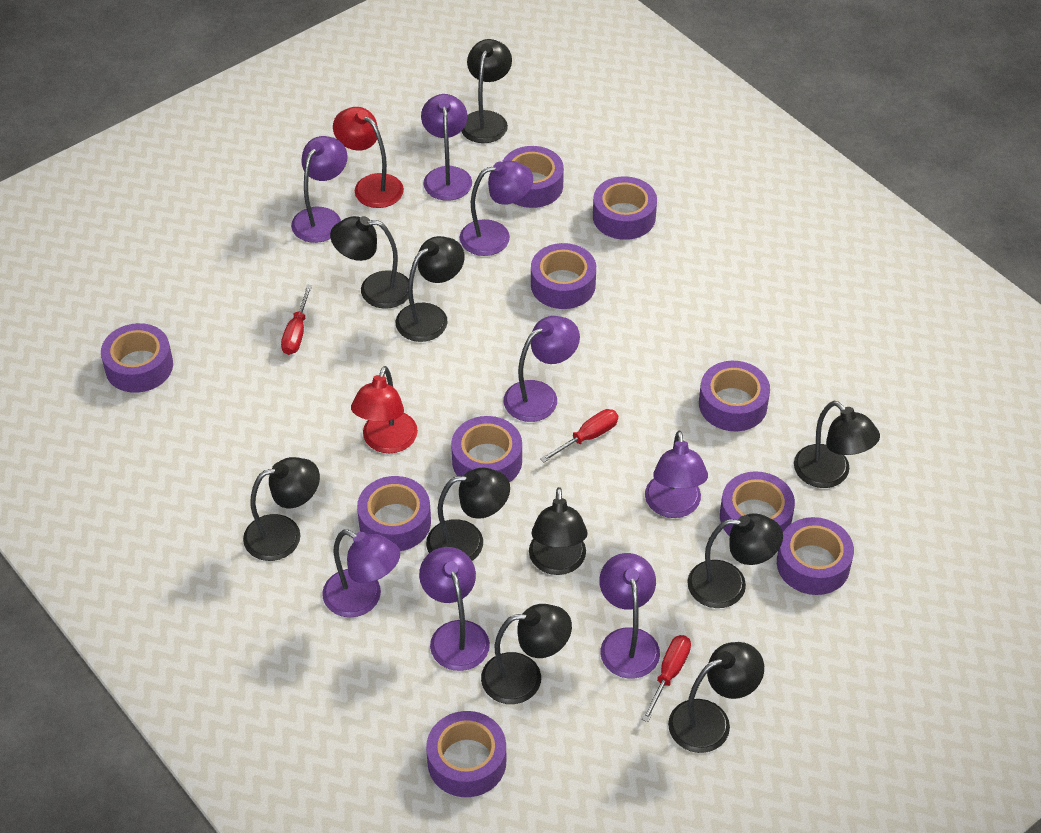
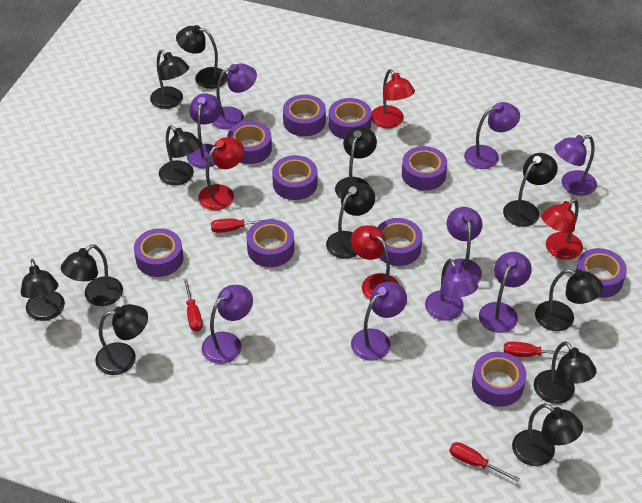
black lamp: [243,457,320,561] [330,216,409,309] [396,236,465,342] [426,468,510,561] [461,39,512,143] [481,604,572,704] [529,487,588,575] [668,642,764,753] [687,513,783,608] [794,401,880,488] = 10 -> [21,259,65,321] [61,244,123,306] [95,304,148,375] [150,50,189,109] [159,125,201,186] [176,25,227,89] [326,183,375,259] [335,127,377,199] [503,153,558,227] [512,404,583,466] [534,341,597,404] [535,269,603,331] = 12
purple lamp: [291,136,348,243] [322,530,400,617] [419,547,490,671] [421,94,472,201] [460,161,533,256] [504,316,580,422] [599,553,660,678] [645,430,708,518] = 8 -> [187,93,222,168] [202,285,253,364] [212,63,257,130] [351,282,407,361] [425,259,478,321] [445,207,482,283] [464,102,520,169] [479,252,532,333] [555,135,597,196] = 9
red lamp: [333,107,404,208] [351,366,418,453] = 2 -> [198,137,244,210] [351,225,399,300] [371,69,415,128] [541,199,583,260] = 4
red screwdriver: [281,285,312,355] [540,409,618,463] [642,635,691,722] = 3 -> [183,278,203,332] [211,218,274,233] [449,442,520,482] [504,341,569,357] = 4

